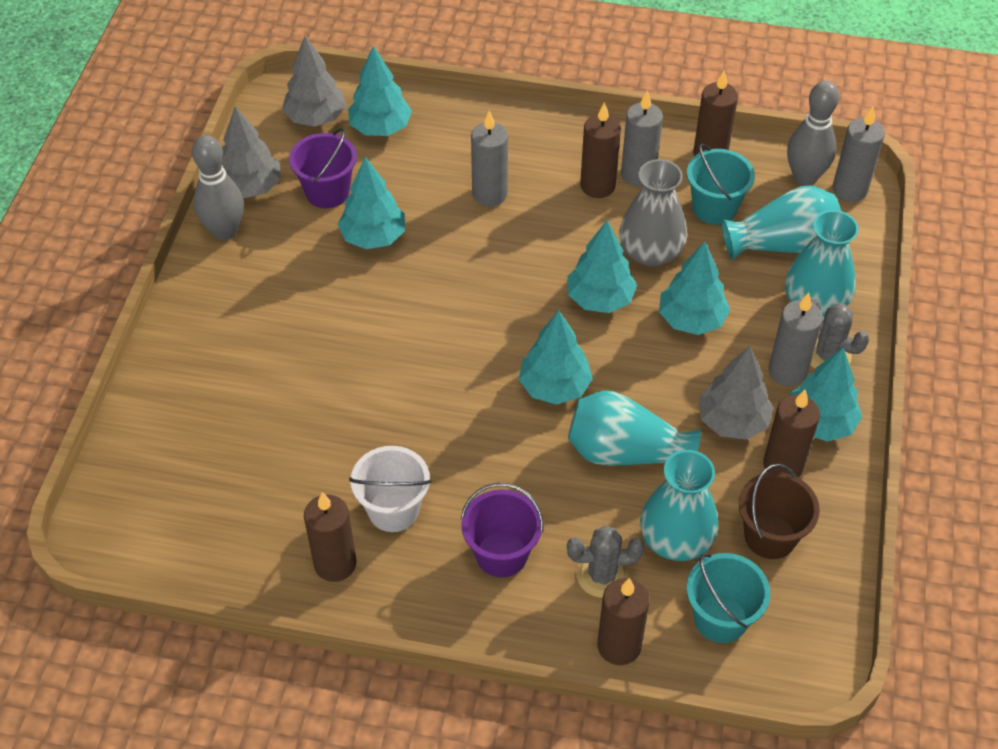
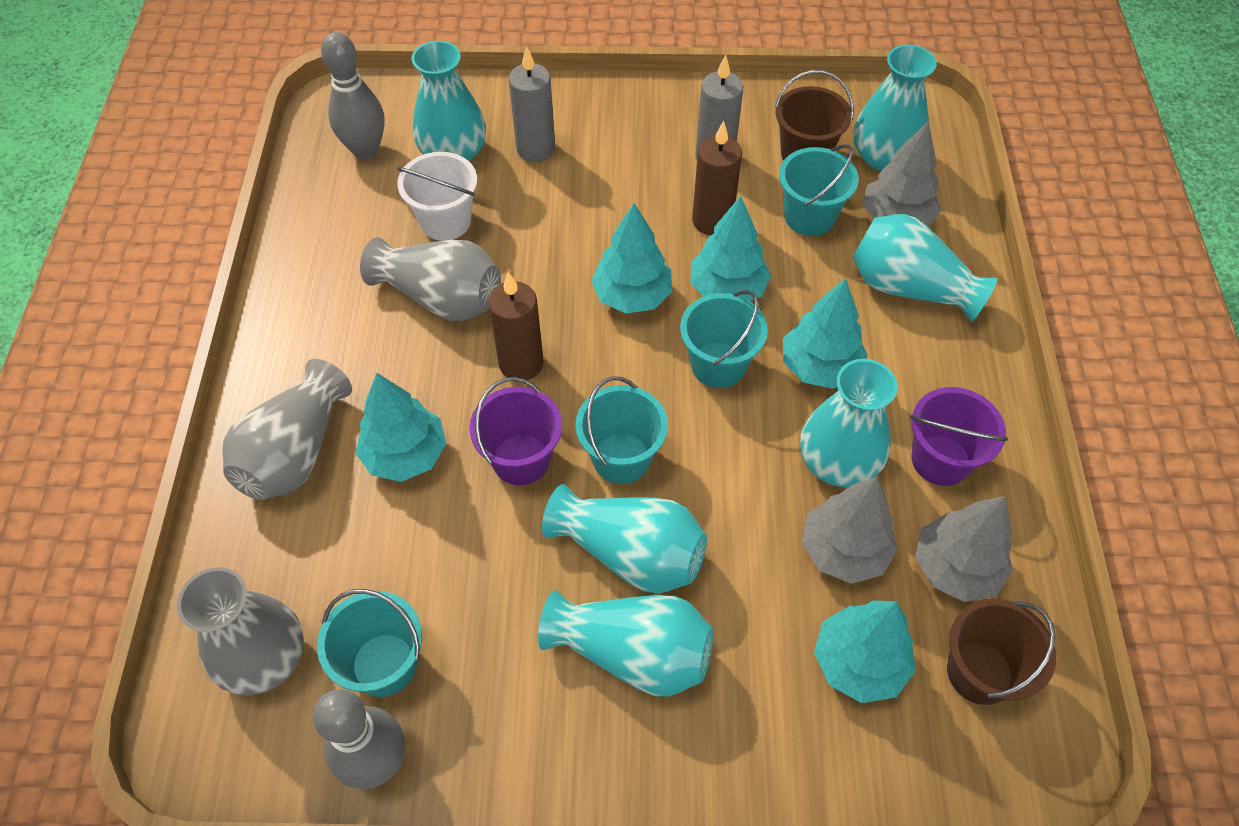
brown bucket: [739,464,820,559] = 1 -> [775,70,854,161] [947,598,1056,705] = 2
brown candle: [304,492,356,582] [580,102,621,198] [597,578,650,665] [693,71,738,156] [763,390,820,477] = 5 -> [488,272,544,380] [692,121,742,235] = 2
grey cactus: [567,526,645,598] [810,299,869,369] = 2 -> none = 0
grey candle: [471,111,508,206] [621,90,663,187] [769,292,823,386] [833,107,885,202] = 4 -> [509,46,555,162] [695,55,743,160] = 2
grey vase: [619,159,687,267] = 1 -> [177,567,304,696] [222,359,352,500] [360,237,501,321] = 3
turquoise bucket: [686,553,770,643] [687,144,755,225] = 2 -> [317,589,422,697] [575,376,668,484] [680,290,768,388] [779,144,859,236] = 4
turquoise tree: [337,157,405,249] [348,46,412,136] [519,310,593,405] [567,220,637,313] [659,242,730,335] [789,347,862,442] = 6 -> [356,373,446,482] [591,203,672,314] [691,196,771,301] [783,278,868,389] [814,600,916,703] = 5
turquoise vase: [568,390,701,466] [640,450,719,561] [722,185,841,260] [785,210,859,317] = 4 -> [412,41,486,161] [538,590,713,697] [542,484,707,593] [800,359,897,487] [853,45,937,171] [853,214,998,322] = 6

